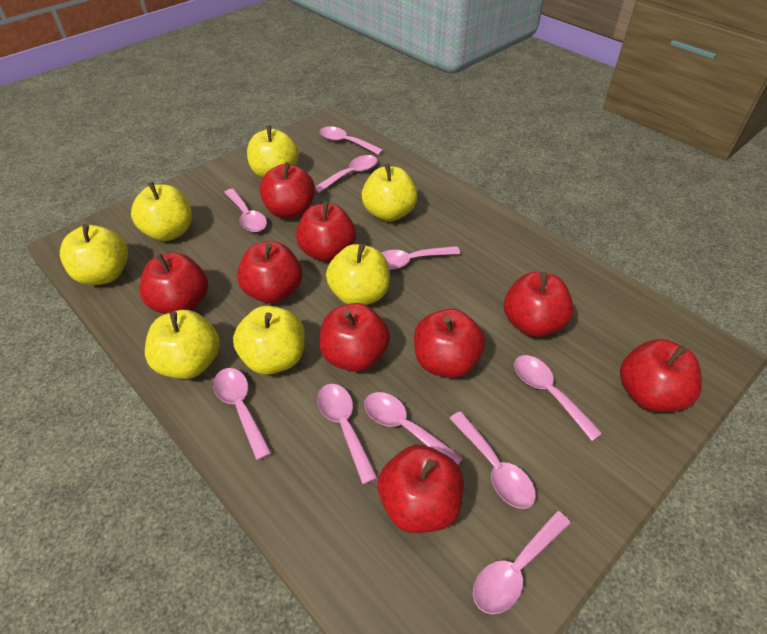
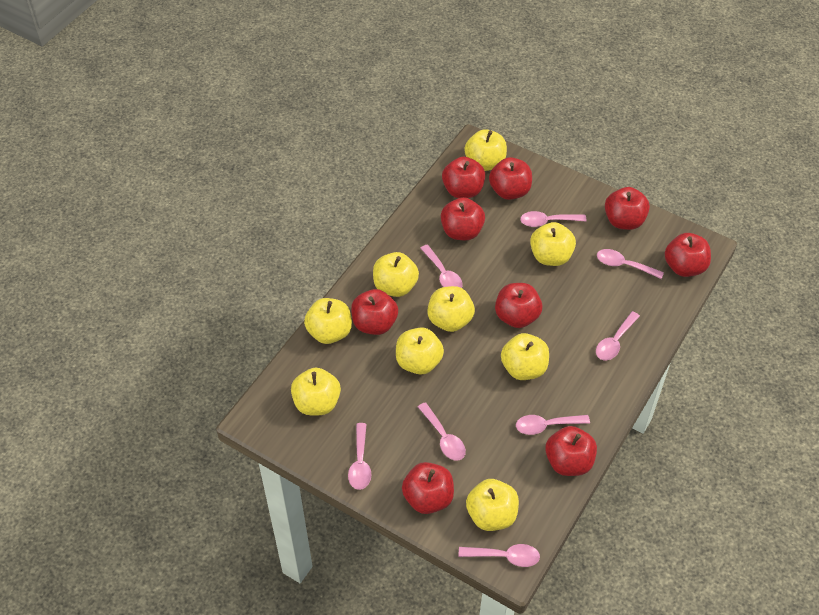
pink spoon: [213,368,272,460] [224,189,267,232] [315,155,377,193] [317,384,378,484] [320,126,383,155] [364,392,463,465] [381,246,460,270] [449,411,536,509] [473,510,571,614] [514,355,602,441] = 10 -> [348,423,371,490] [418,402,466,461] [420,244,463,288] [458,544,540,567] [516,415,590,435] [520,211,587,227] [596,311,640,360] [597,249,664,279] = 8
yellow apple: [60,224,128,285] [131,182,192,241] [145,310,220,379] [233,306,305,375] [247,125,299,178] [326,244,390,305] [362,163,418,222] = 7 -> [291,368,341,415] [304,298,352,344] [373,252,419,297] [396,327,444,375] [427,286,475,332] [464,129,507,171] [466,479,519,531] [501,333,549,380] [530,222,576,266] = 9

